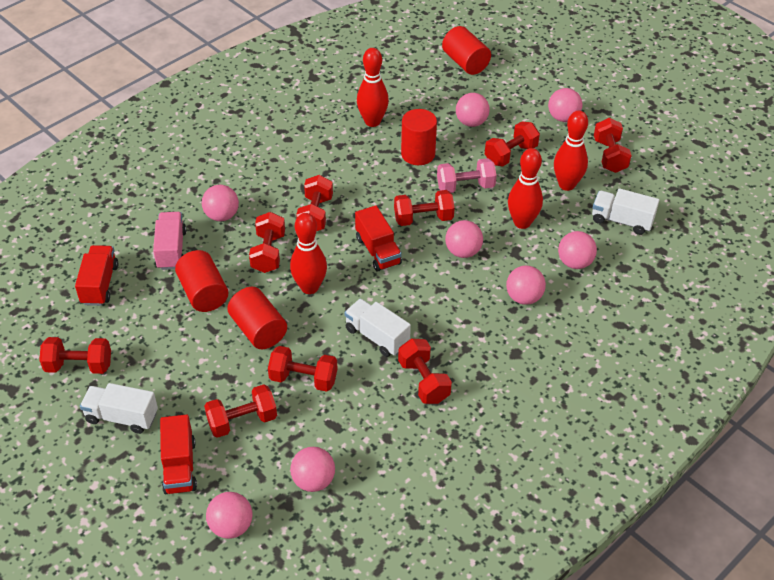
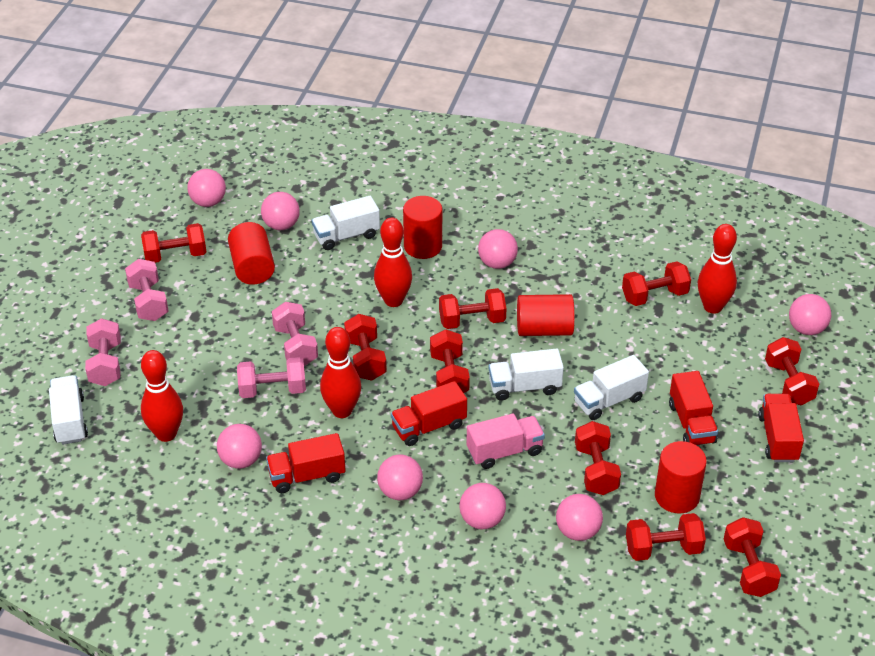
pink dumbbell: [437,158,497,193] = 1 -> [85,318,121,386] [125,259,169,321] [237,357,306,398] [272,302,318,366] = 4
red truck: [75,245,118,306] [160,415,197,494] [355,205,402,272] = 3 -> [266,433,346,493] [391,381,467,446] [669,371,718,445] [758,394,804,462] = 4
white truck: [80,383,158,434] [344,298,411,357] [592,188,659,235] = 3 -> [49,375,88,445] [312,196,380,250] [489,349,564,401] [574,355,649,420] = 4

